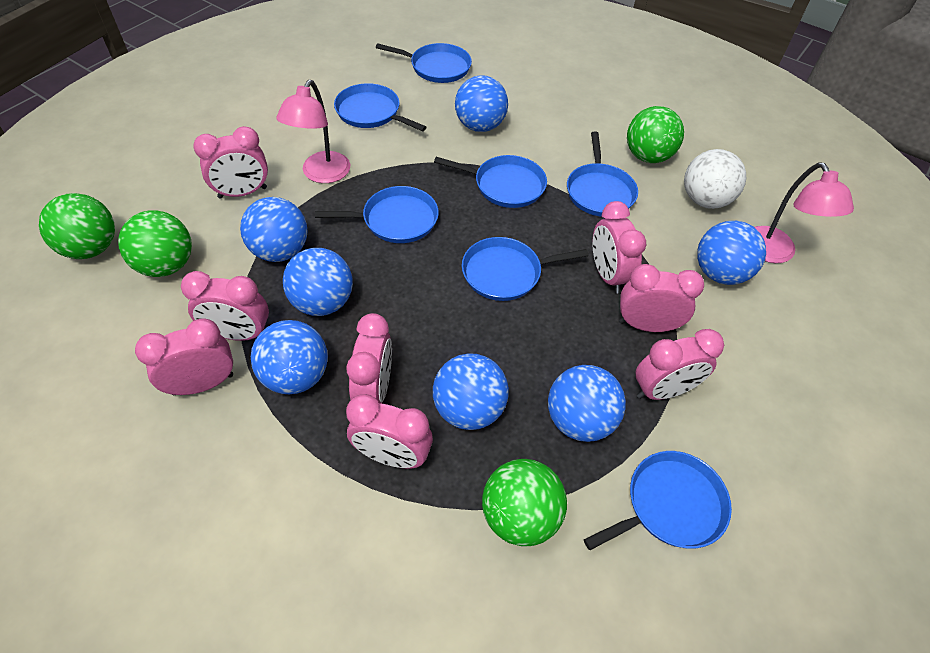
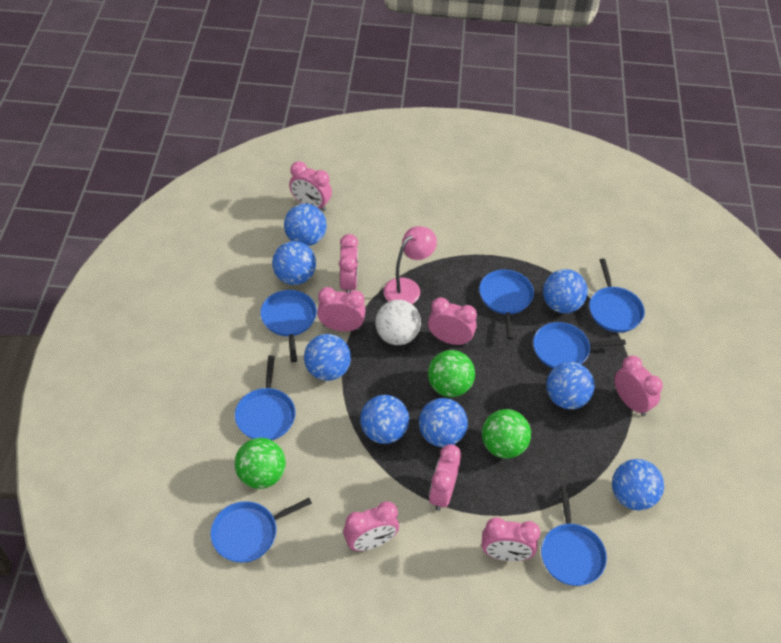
blue ball: [240,197,308,262] [251,320,328,394] [283,248,353,316] [433,353,509,430] [455,76,508,132] [548,365,626,442] [697,221,766,285] = 7 -> [272,241,316,285] [284,204,327,246] [304,334,351,381] [360,395,409,444] [419,398,468,447] [543,269,588,313] [546,362,595,409] [612,459,664,510] = 8
green ball: [39,193,115,259] [118,210,192,277] [482,459,567,547] [627,106,684,163] = 4 -> [235,438,286,489] [428,350,475,397] [482,409,531,459] = 3
pink lamp: [276,80,350,183] [754,162,854,263] = 2 -> [383,226,437,304] = 1

